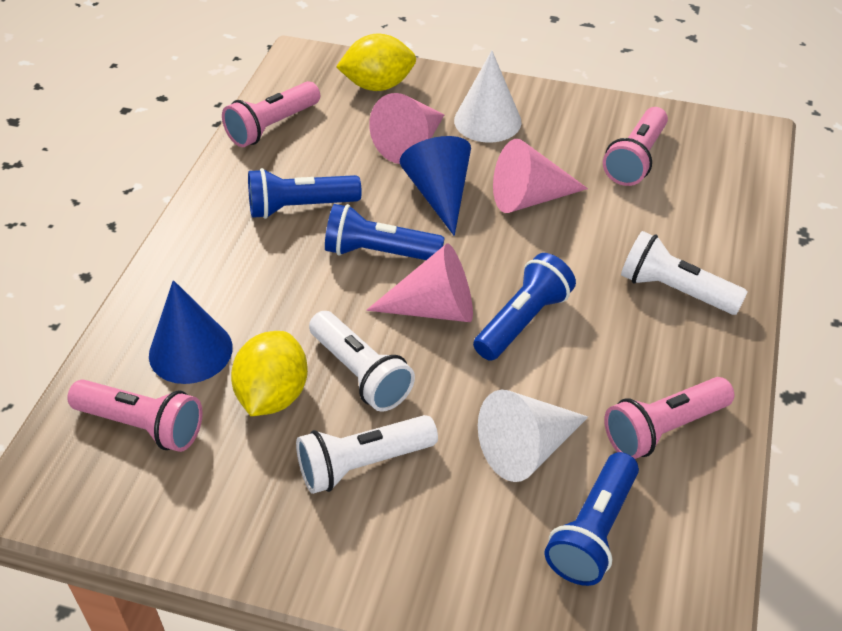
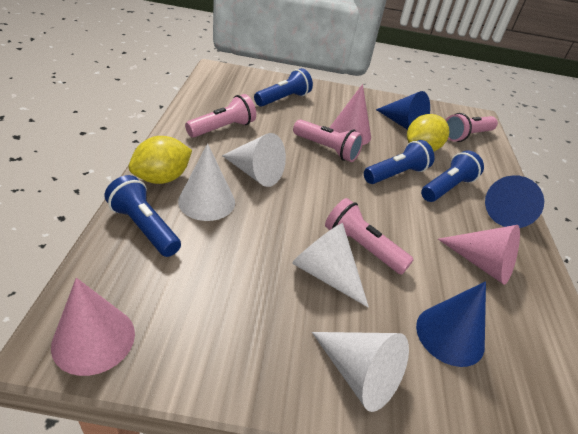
blue cone: [149,280,233,384] [400,136,471,236] = 2 -> [376,91,430,130] [416,281,486,367] [485,175,544,228] = 3
white cone: [454,51,522,142] [478,390,588,482] = 2 -> [178,144,235,221] [222,133,286,187] [292,223,369,308] [312,332,409,412] = 4
white flashlight: [296,415,438,494] [309,311,415,412] [621,231,748,315] = 3 -> none = 0

